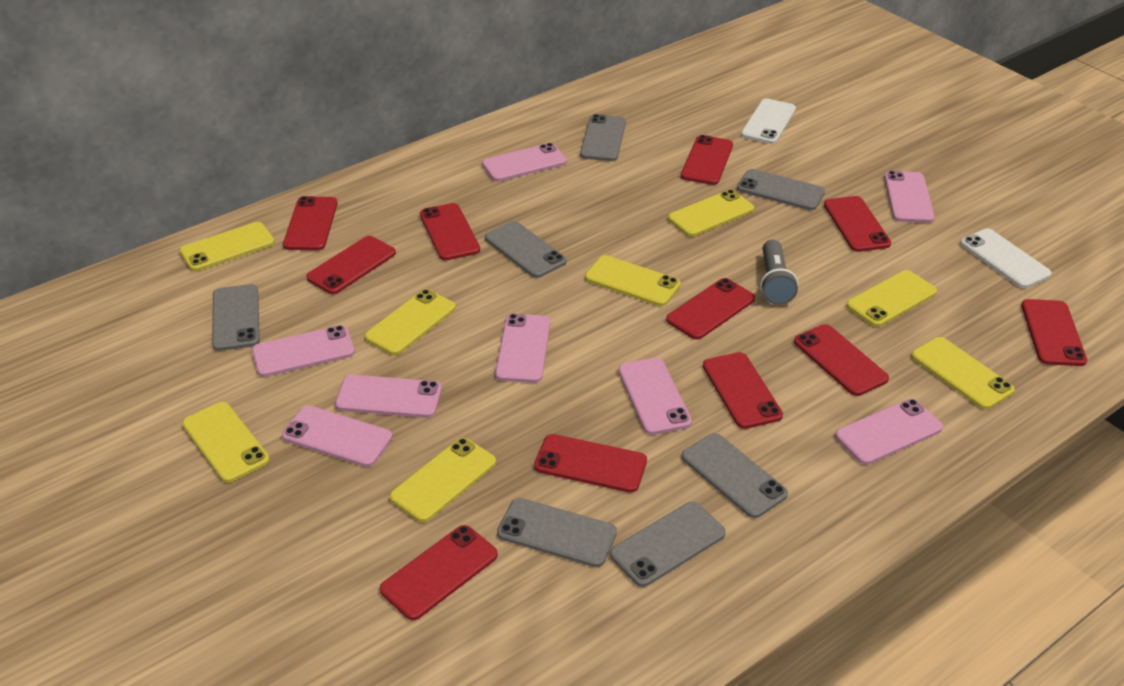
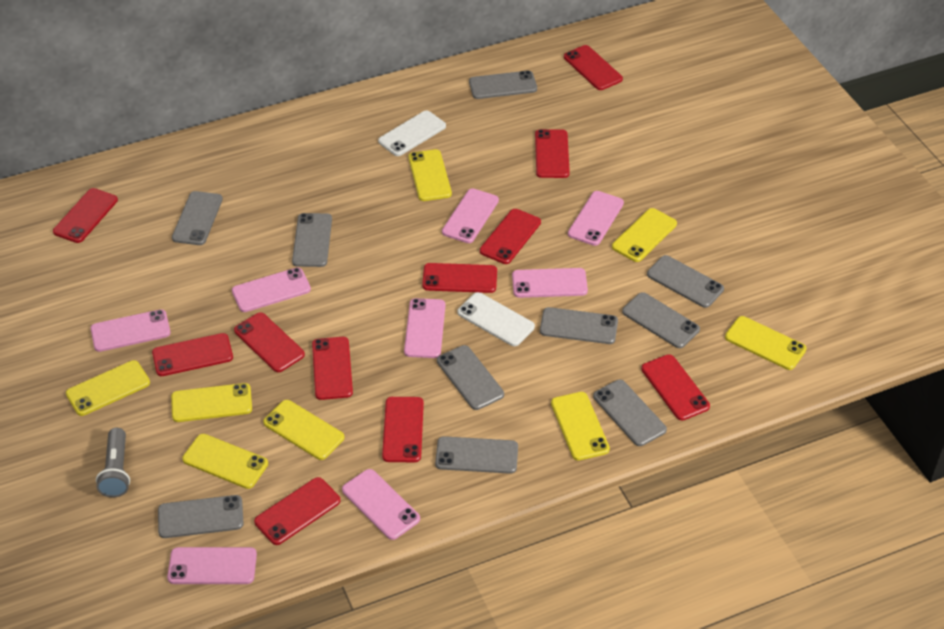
grey phone: [212,284,260,351] [485,221,566,278] [497,498,617,567] [580,114,626,161] [610,502,726,587] [681,433,788,518] [737,169,825,210] = 7 -> [158,495,244,538] [172,191,223,245] [292,213,332,267] [435,436,518,474] [437,345,504,410] [469,70,537,99] [540,307,618,344] [593,380,667,446] [622,292,700,348] [647,255,724,308] = 10

